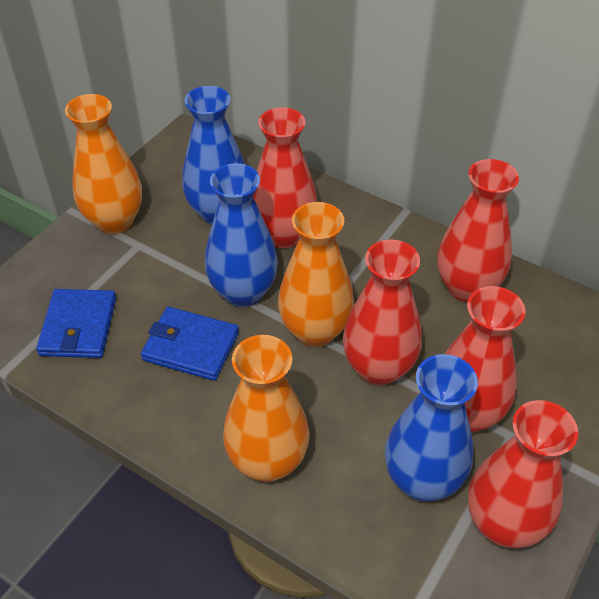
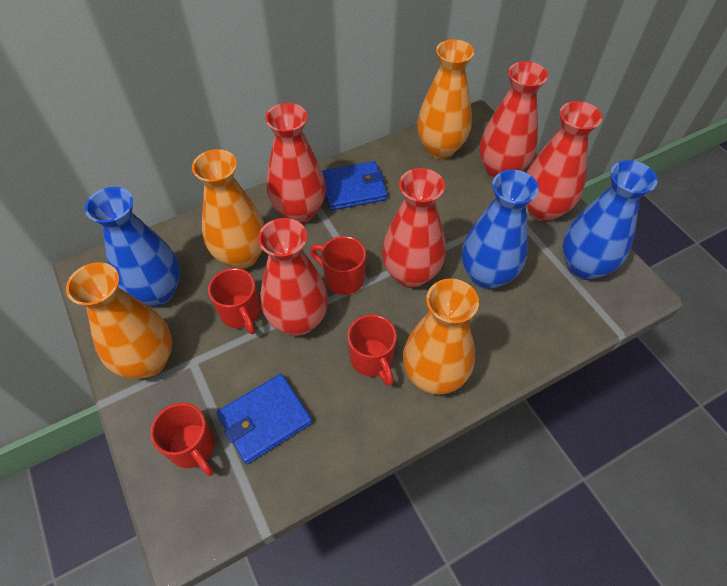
orange vase: [65,94,142,234] [223,335,310,482] [278,202,354,347] = 3 -> [66,262,172,379] [192,149,265,269] [403,278,479,395] [417,39,474,159] = 4
red mug: none = 0 -> [150,403,215,476] [208,268,260,334] [310,236,366,295] [347,314,397,386] = 4

